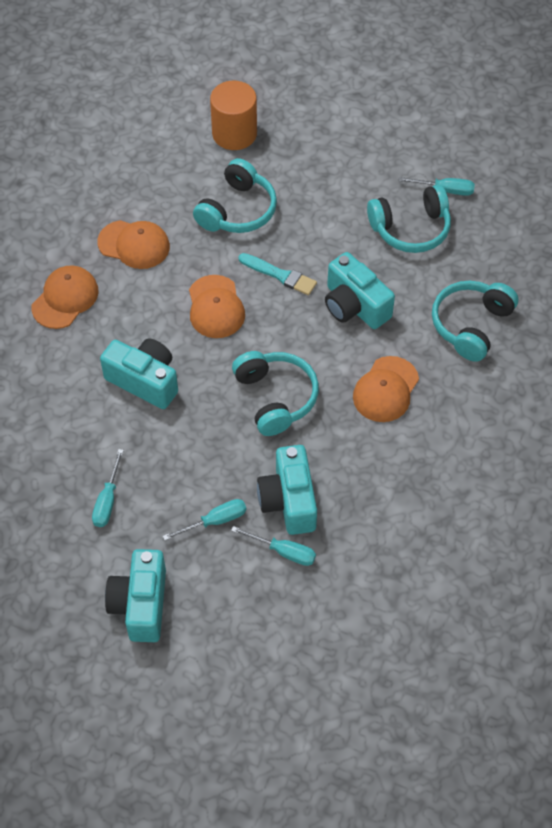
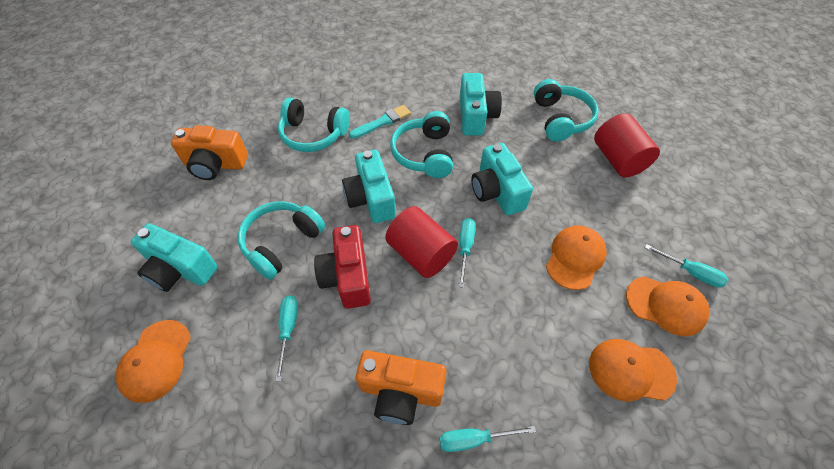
orange camera: none = 0 -> [171,125,248,180] [356,350,447,425] = 2
orange cylinder: [210,81,257,150] = 1 -> none = 0
red camera: none = 0 -> [314,225,371,309] = 1
red cylinder: none = 0 -> [385,206,458,278] [594,113,660,178] = 2

